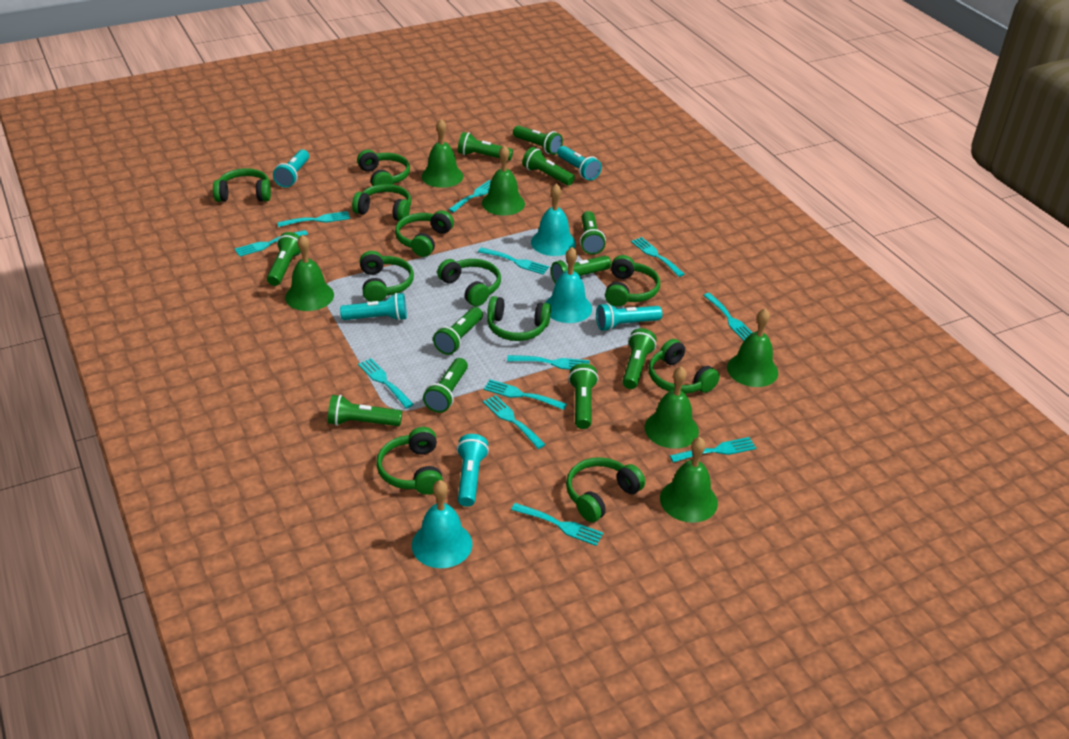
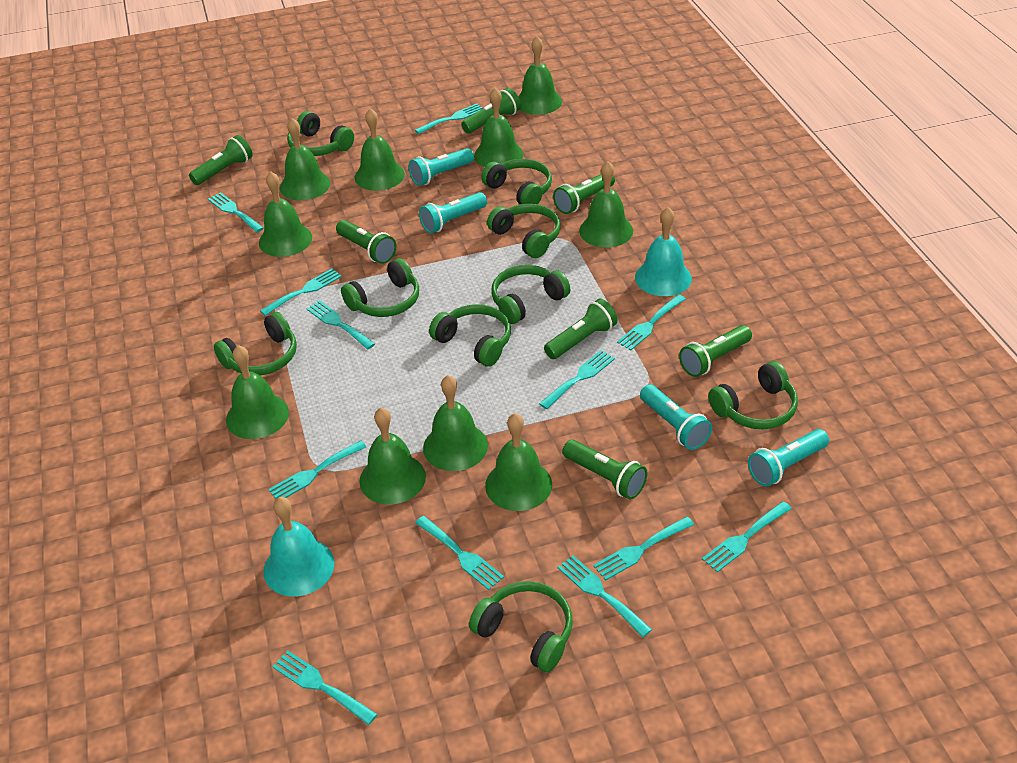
green bell: [285,235,334,311] [421,119,463,188] [482,145,525,216] [645,366,699,449] [660,437,718,523] [727,308,778,387] = 6 -> [226,345,289,439] [259,171,312,257] [280,118,330,200] [355,108,405,191] [359,408,426,504] [423,375,488,471] [474,88,523,167] [485,413,552,511] [518,36,562,115] [579,161,633,248] = 10
green flashlight: [267,232,301,286] [328,395,402,426] [423,358,468,413] [433,307,483,355] [458,132,513,161] [513,126,563,155] [522,147,575,186] [551,256,611,283] [568,363,598,429] [580,211,606,255] [622,328,657,389] = 11 -> [189,135,253,185] [336,220,396,264] [461,88,521,133] [544,298,618,359] [553,174,615,214] [562,440,648,499] [679,325,752,377] = 7
green headphones: [213,168,271,202] [352,184,411,221] [357,150,410,186] [360,251,414,302] [376,427,443,495] [395,210,454,257] [437,259,501,306] [487,296,551,341] [566,457,645,522] [605,255,660,307] [648,339,720,394] = 11 -> [214,312,297,375] [287,111,354,156] [341,258,419,317] [429,304,511,367] [469,581,573,672] [481,159,552,204] [487,204,561,258] [491,265,570,324] [708,361,798,429] = 9
turquoise bell: [412,480,472,568] [531,183,576,256] [545,247,592,323] = 3 -> [263,497,334,597] [635,207,692,296] = 2
turquoise flashlight: [273,150,309,188] [340,293,407,321] [457,434,489,507] [557,146,602,180] [596,303,662,331] = 5 -> [409,148,474,186] [419,192,487,233] [640,384,712,450] [748,429,829,487] = 4

